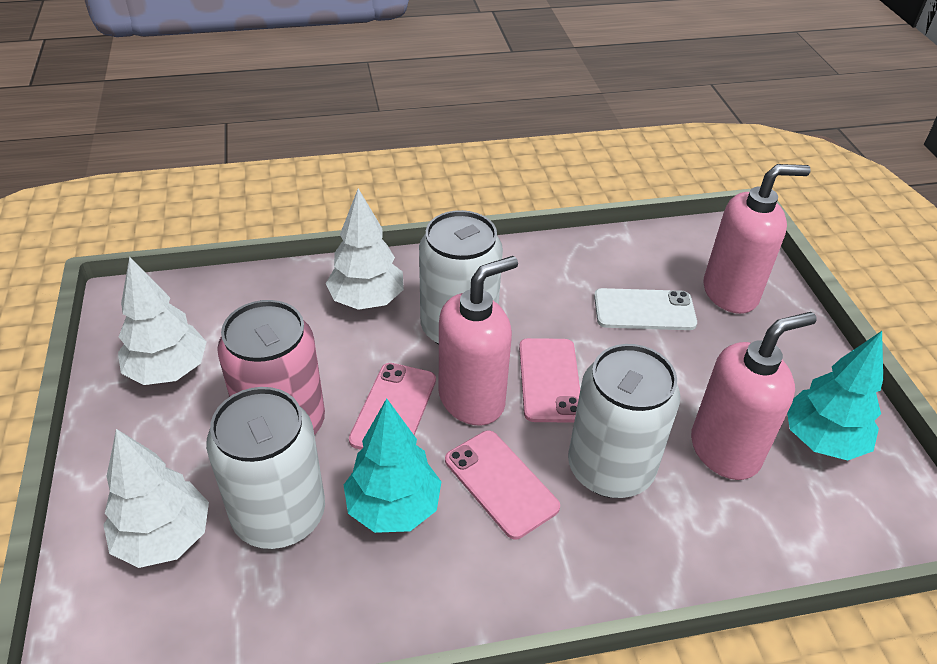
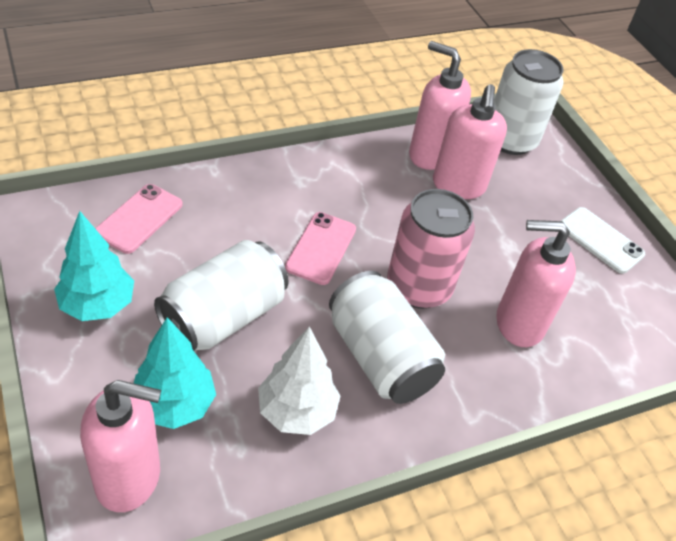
pink phone: [349,363,436,450] [445,430,560,539] [519,338,580,423] = 3 -> [95,184,182,254] [285,212,356,285] = 2
pink soap dispenser: [439,256,518,426] [691,312,817,480] [703,164,811,314] = 3 -> [80,380,161,512] [409,41,471,170] [433,84,507,199] [496,220,576,347] = 4
white tree: [103,429,209,568] [118,256,207,385] [325,188,404,310] = 3 -> [258,326,340,435] = 1

